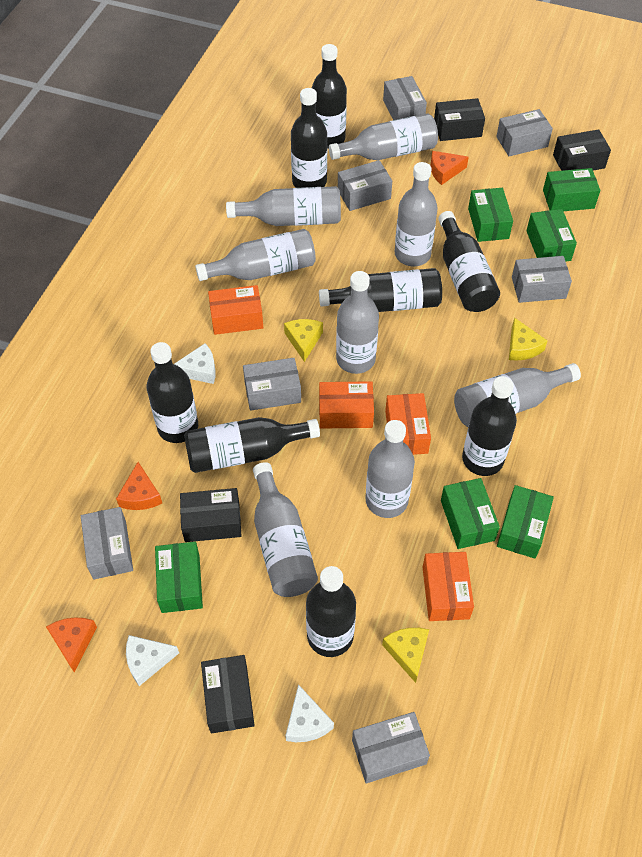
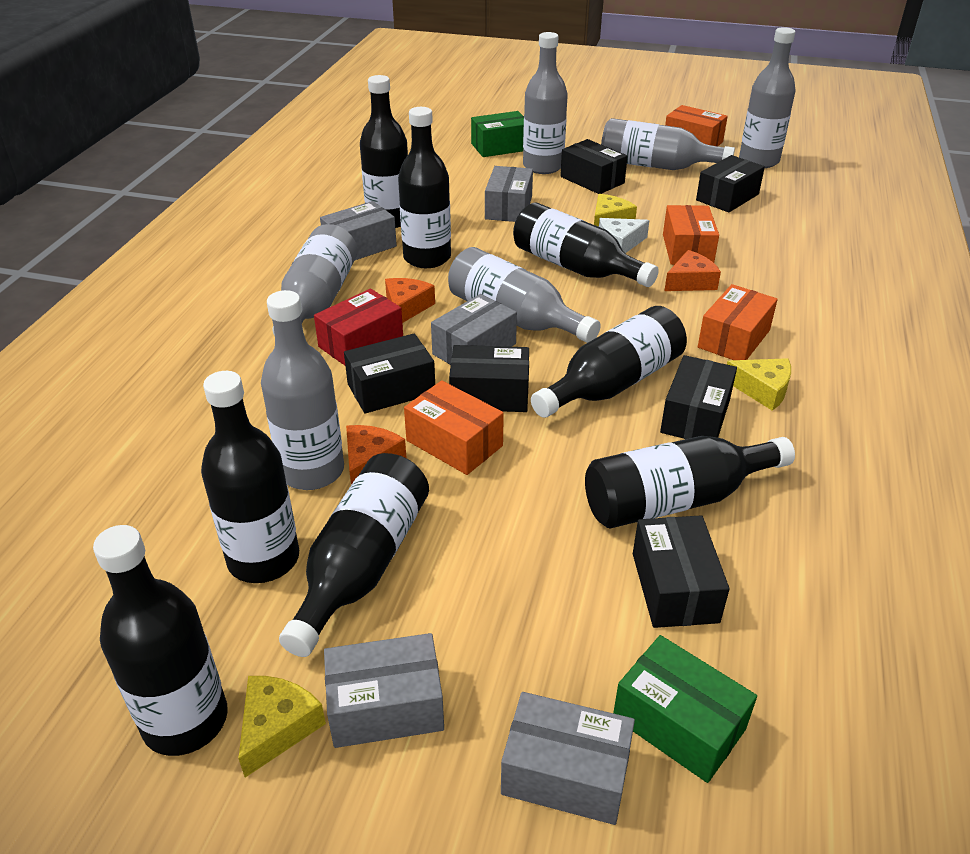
black box: [180,488,242,542] [201,655,255,734] [434,98,485,141] [553,129,611,171] = 4 -> [344,333,435,414] [449,345,529,412] [560,139,628,194] [633,515,730,628] [660,355,737,439] [696,155,765,213] = 6
green box: [155,542,203,613] [441,478,500,549] [468,188,513,242] [497,485,554,559] [526,209,577,262] [543,168,600,211] = 6 -> [471,111,524,157] [613,635,757,783] = 2
grey bottle: [195,229,316,281] [226,186,341,226] [253,462,318,597] [329,113,438,160] [336,271,379,374] [365,420,415,518] [395,162,438,266] [454,363,581,427] = 8 -> [261,290,344,490] [272,224,357,336] [448,247,601,343] [523,32,568,174] [601,118,735,170] [739,27,795,168] = 6
grey box: [81,507,133,580] [243,358,301,411] [338,160,392,211] [352,712,430,783] [383,76,427,120] [496,109,553,156] [512,256,572,303] = 7 -> [320,201,397,260] [324,633,444,748] [431,294,517,365] [485,166,533,222] [501,692,635,825] = 5
red box: none = 0 -> [314,289,403,365] = 1
white cheese: [126,635,179,686] [174,343,216,384] [285,684,334,742] = 3 -> [599,218,649,253] = 1

